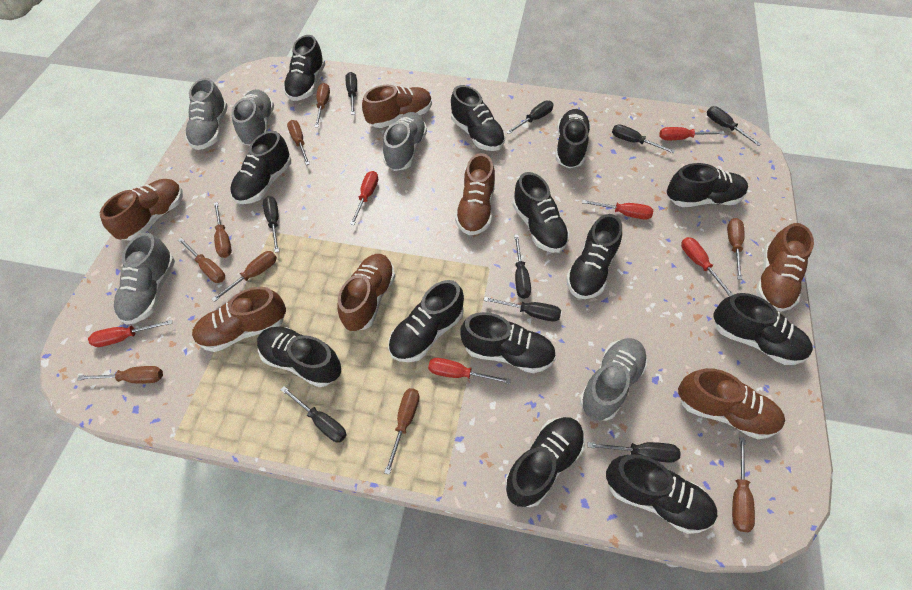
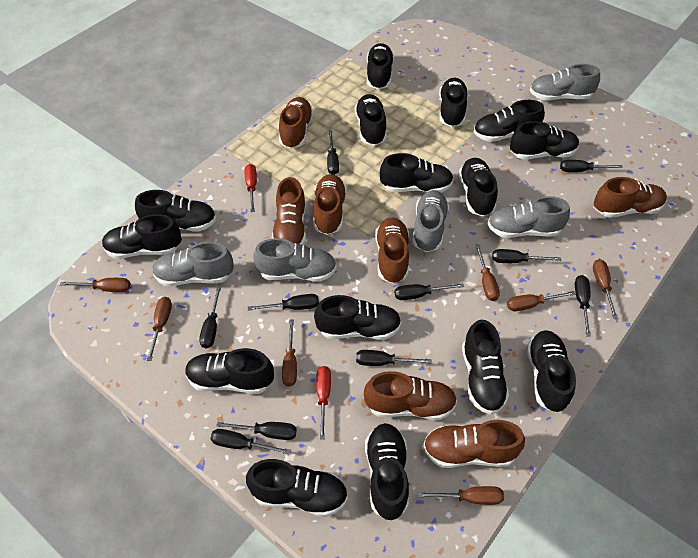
black screwdriver: [263,196,279,253] [280,386,346,442] [345,72,357,115] [484,297,561,322] [506,101,554,134] [514,235,531,299] [588,442,681,463] [612,124,675,153] [707,106,761,146] = 9 -> [199,286,221,348] [210,429,291,454] [217,422,297,440] [248,294,319,311] [327,131,339,175] [356,350,431,366] [395,283,464,300] [492,249,561,263] [560,160,623,172] [575,275,591,337] = 10
black shoe: [230,131,291,204] [257,327,341,387] [283,35,325,101] [388,280,464,362] [451,85,505,151] [461,312,556,373] [505,417,585,507] [513,172,570,253] [556,109,591,168] [566,214,622,299] [606,455,717,534] [667,163,748,207] [714,293,813,365] = 13 -> [102,214,182,259] [135,190,216,231] [185,348,274,394] [246,459,348,517] [314,295,401,340] [355,94,387,146] [365,423,409,520] [367,43,394,89] [380,153,454,193] [439,78,468,127] [459,158,498,217] [462,320,509,415] [473,100,545,142] [510,121,579,159] [527,330,576,412] = 15
brown screwdriver: [77,366,163,383] [178,238,225,283] [212,251,277,302] [214,202,232,258] [287,120,310,165] [314,83,330,127] [384,388,419,475] [727,218,745,280] [732,437,755,532] = 9 -> [60,278,131,292] [147,297,172,361] [282,320,297,387] [418,486,504,505] [475,244,500,301] [507,291,576,311] [593,259,618,319] = 7
red screwdriver: [88,320,172,347] [350,171,378,225] [428,358,511,384] [582,200,653,220] [659,127,725,140] [681,237,734,297] = 6 -> [245,164,257,212] [316,366,331,440] = 2

